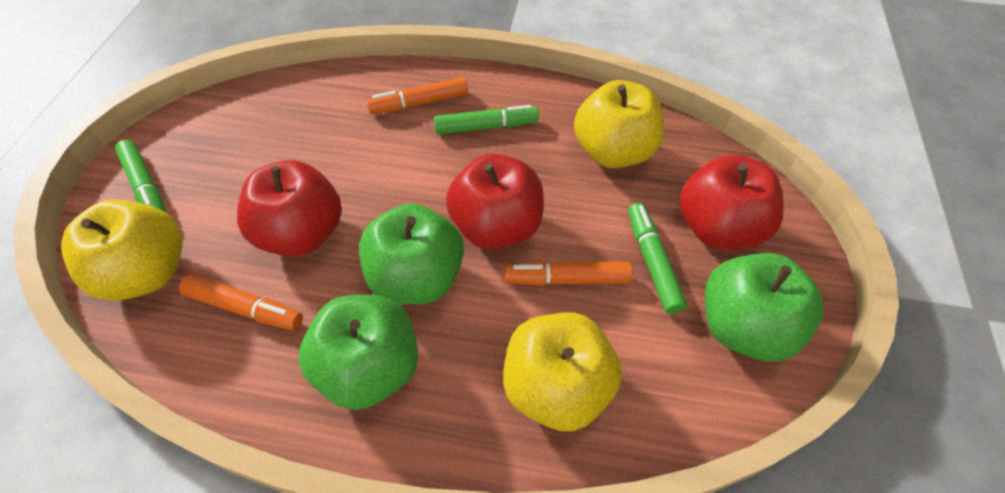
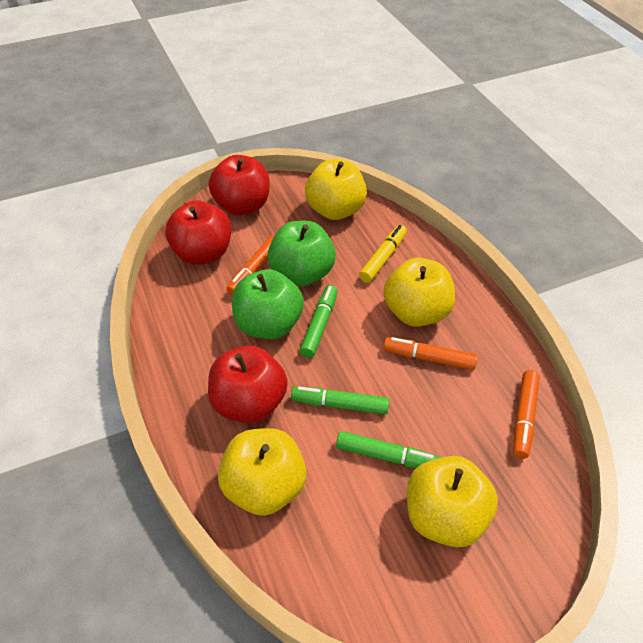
green apple: [298,295,418,410] [359,203,464,304] [705,253,823,362] = 3 -> [232,269,304,339] [268,221,336,286] = 2
yellow apple: [61,199,183,301] [503,313,622,431] [574,80,664,168] = 3 -> [218,428,307,516] [305,159,367,220] [383,258,455,327] [407,456,498,547] = 4
yellow marker: none = 0 -> [359,225,407,283] = 1

